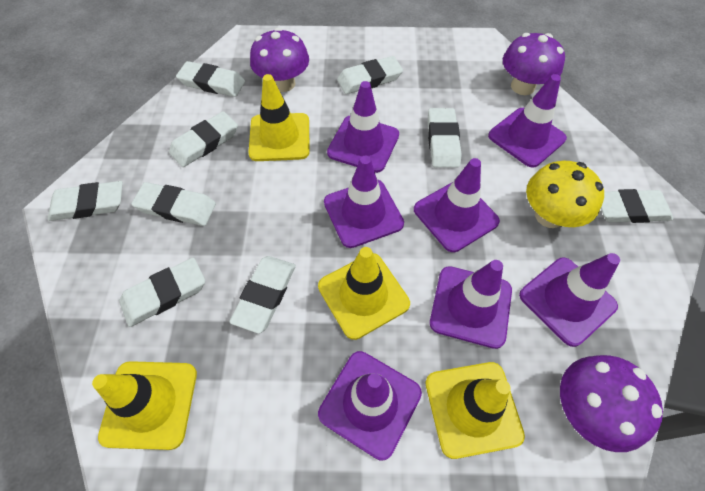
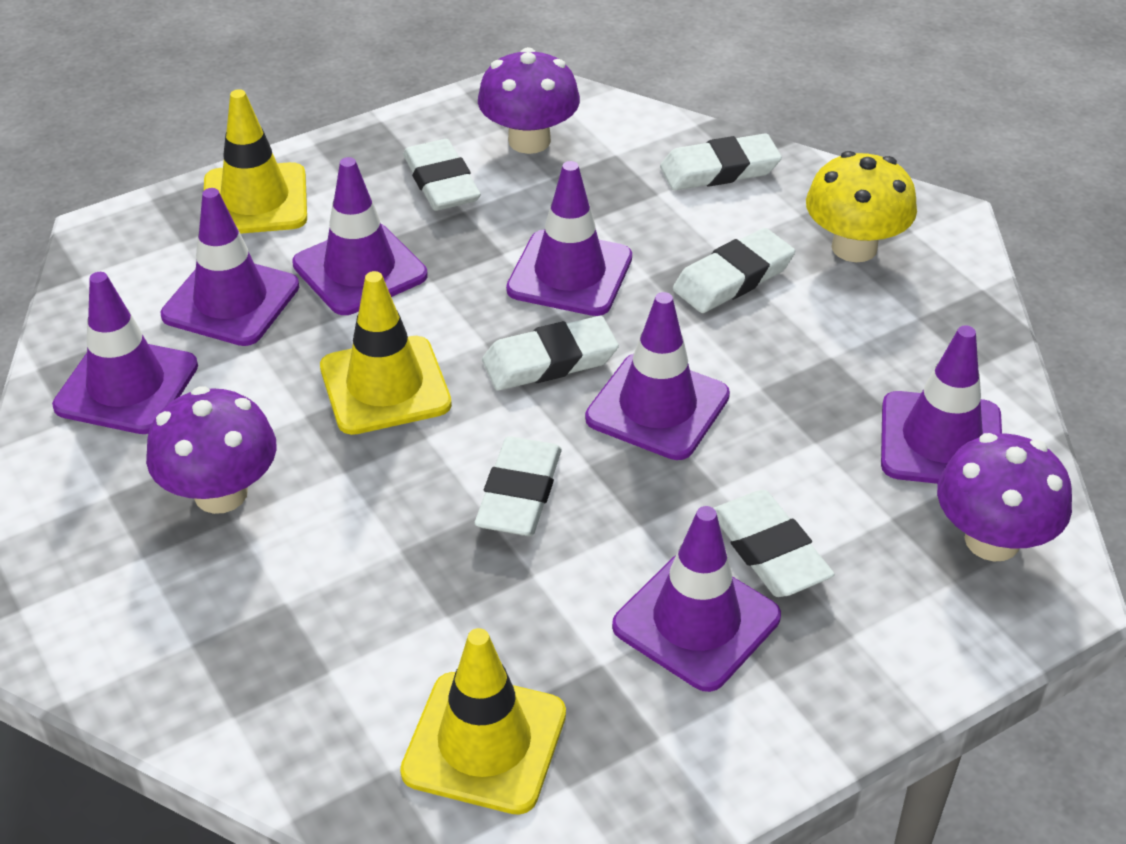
white eraser: [48,181,123,221] [119,258,205,327] [131,182,216,226] [169,111,238,167] [176,61,245,97] [229,256,296,334] [337,56,403,94] [428,108,462,168] [601,189,673,223] = 9 -> [403,139,481,211] [475,436,562,536] [482,316,619,391] [660,133,782,191] [673,228,795,313] [714,490,834,597] = 6
yellow traffic cone: [92,361,197,450] [248,74,310,161] [318,247,410,340] [426,362,525,459] = 4 -> [204,89,307,234] [320,271,452,435] [400,628,566,815] = 3

